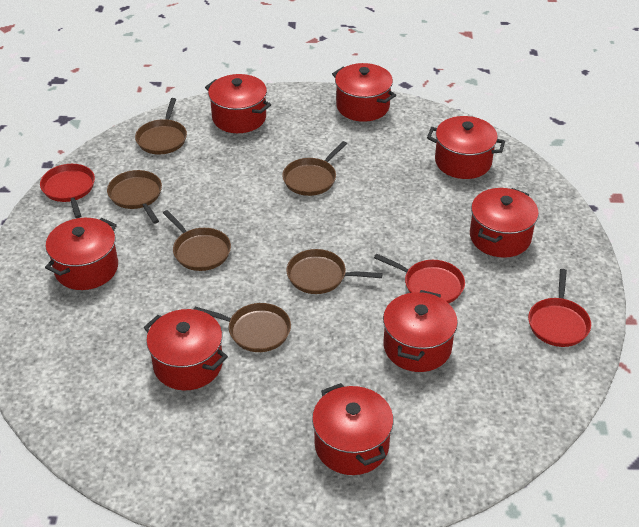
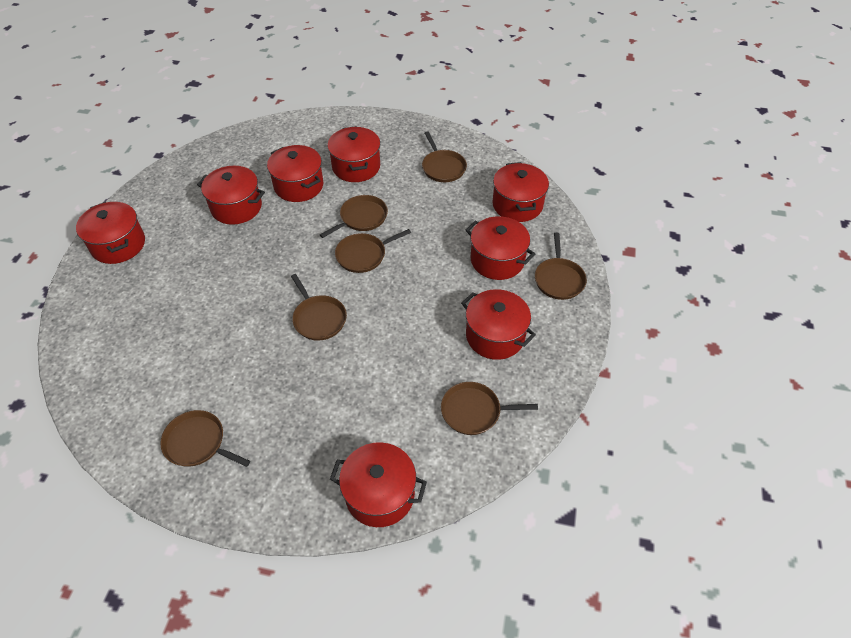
brown pan: [107,170,162,224] [135,98,187,154] [163,210,231,271] [194,303,291,352] [282,141,347,196] [286,249,383,294] = 6 -> [160,410,250,467] [291,274,347,341] [320,195,388,238] [335,229,411,273] [422,131,467,182] [441,382,538,435] [535,232,587,300] = 7
red pan: [40,164,95,218] [374,253,465,303] [528,269,591,347] = 3 -> none = 0

